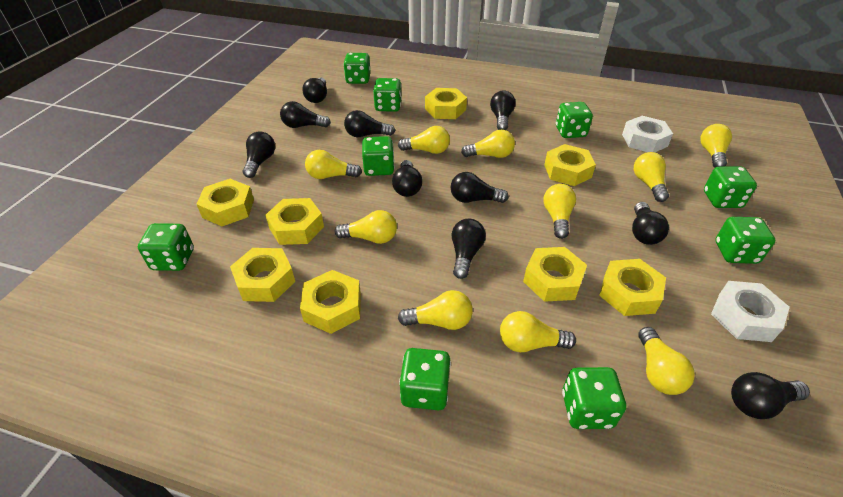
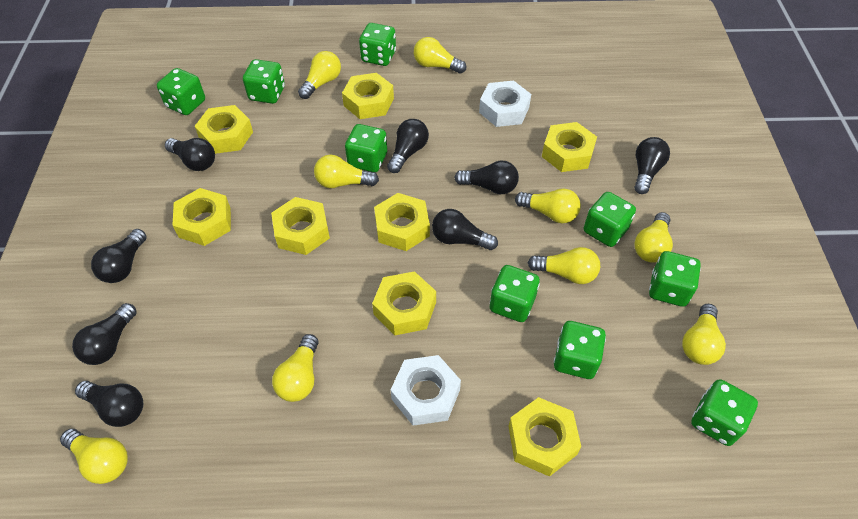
black light bulb: [243,131,275,178] [280,101,331,128] [302,77,327,103] [344,110,395,137] [392,160,422,197] [451,172,509,203] [452,218,486,279] [490,90,516,130] [632,202,669,245] [731,372,810,419] = 10 -> [72,303,137,365] [75,381,143,427] [91,229,147,283] [165,138,215,171] [387,119,429,173] [432,209,498,250] [454,161,519,194] [634,137,670,194] = 8
yellow light bulb: [305,150,362,179] [335,210,397,244] [398,126,450,154] [398,290,473,330] [461,130,515,158] [500,311,576,352] [543,184,576,239] [634,152,669,202] [638,327,695,395] [700,124,732,168] = 10 -> [60,429,128,484] [272,334,319,402] [298,51,341,99] [314,155,379,188] [414,37,466,74] [515,189,581,224] [528,247,600,284] [634,212,673,263] [682,304,726,365] = 9

